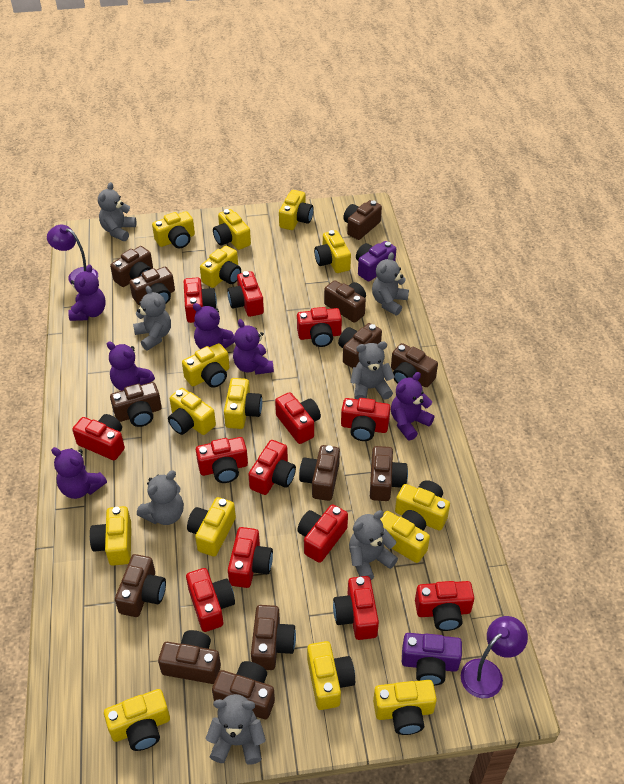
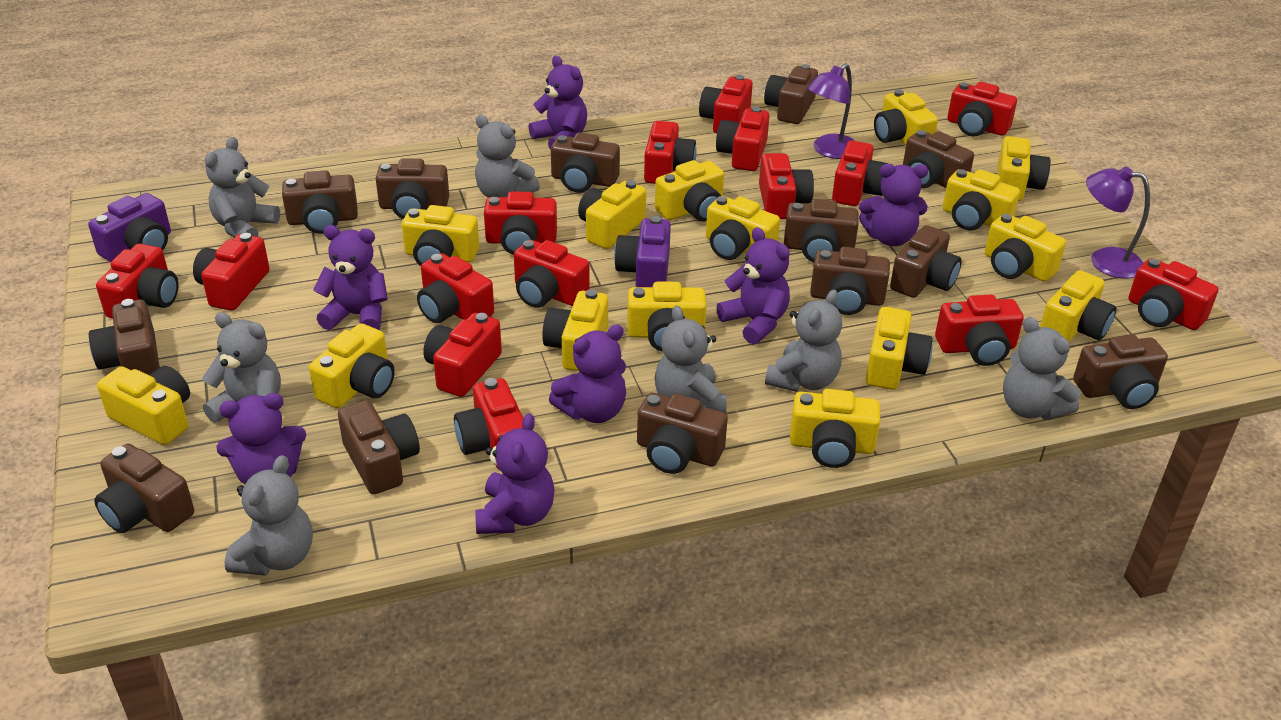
purple teddy bear: [51,447,107,499] [68,264,106,321] [107,342,155,391] [193,303,235,349] [233,319,274,375] [391,372,434,440] = 6 -> [216,393,306,484] [313,225,388,330] [475,413,555,534] [528,56,587,150] [549,324,626,423] [716,227,790,344] [859,164,928,246] = 7
red camera: [72,414,125,460] [184,277,217,323] [186,568,235,632] [196,437,248,483] [227,271,264,317] [228,527,273,588] [248,440,296,495] [275,392,321,444] [297,307,342,347] [298,504,348,563] [333,576,379,640] [341,398,391,441] [415,581,474,631] = 13 -> [96,244,179,318] [193,233,269,311] [417,253,494,323] [423,313,502,397] [454,378,524,469] [484,192,557,255] [514,240,590,308] [644,121,697,184] [699,75,753,133] [716,107,769,171] [759,153,814,219] [832,140,889,206] [935,294,1024,366] [947,82,1017,137] [1128,258,1218,330] = 15

